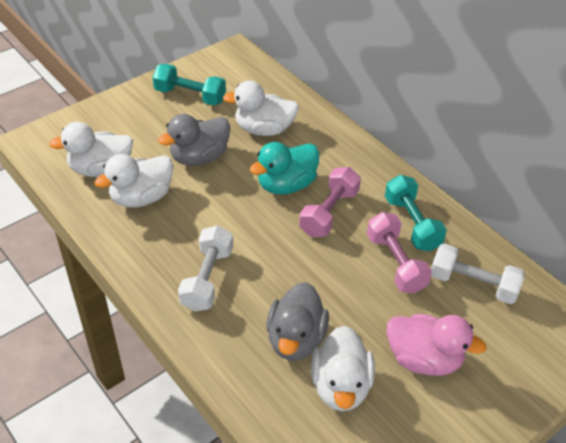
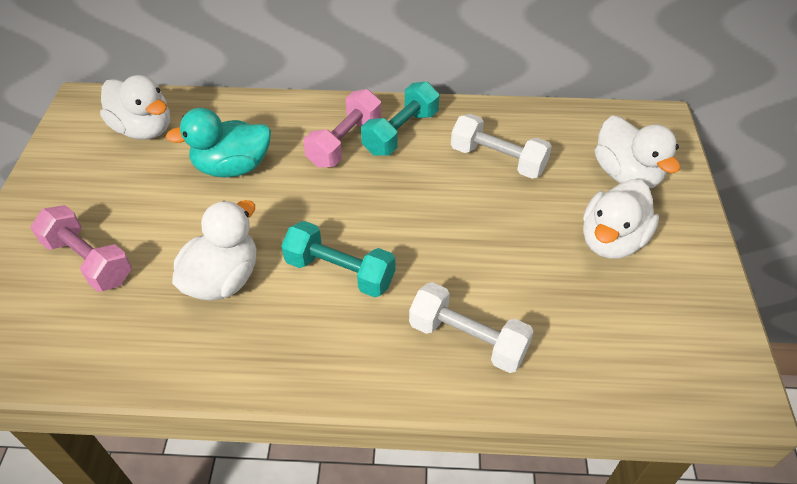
grey duck: [158,114,230,166] [266,282,329,361] = 2 -> none = 0
pink duck: [387,314,487,376] = 1 -> none = 0

